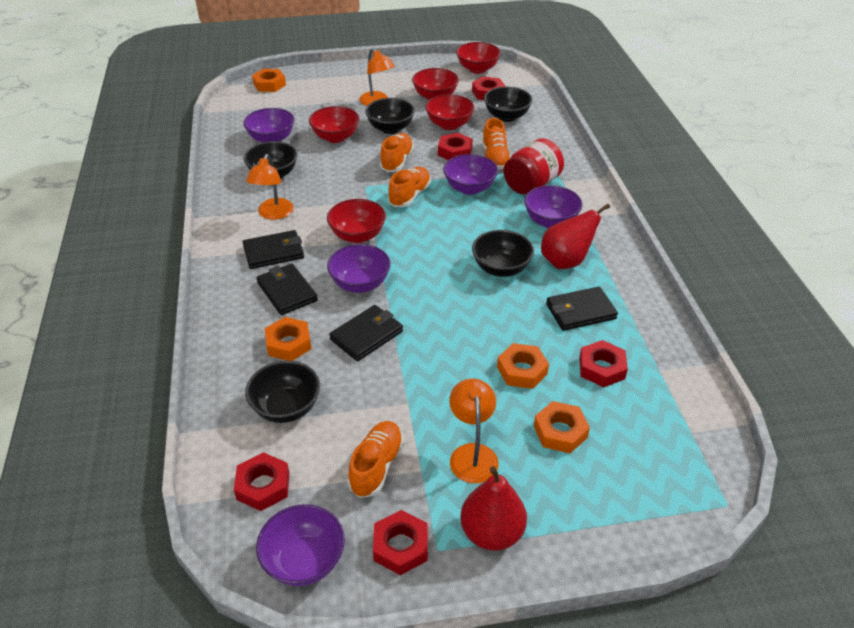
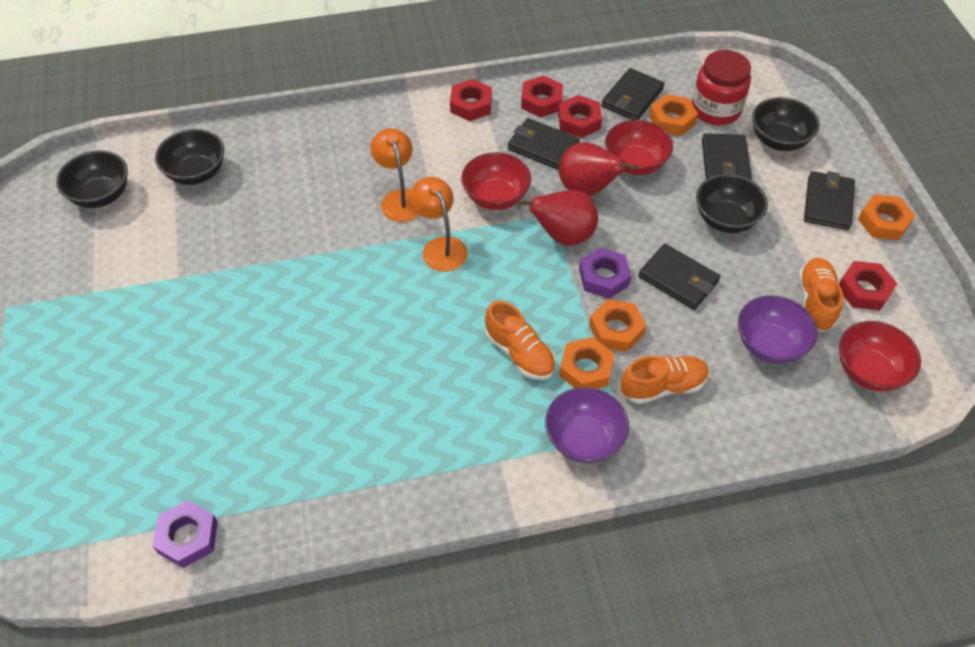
black bowl: [243,141,298,179] [245,361,320,423] [365,98,415,134] [472,230,534,277] [484,87,533,122] = 5 -> [56,151,128,208] [155,129,224,185] [696,174,768,233] [752,97,820,151] = 4
black wallet: [243,230,304,269] [256,263,318,315] [329,305,403,361] [546,287,618,331] = 4 -> [508,118,580,170] [601,68,664,120] [638,244,720,310] [702,133,752,180] [804,171,855,230] = 5
orange lamp: [246,154,294,220] [359,48,395,106] [450,378,498,483] = 3 -> [370,128,420,222] [410,177,468,272] = 2
orange shoe: [348,421,404,498] [380,133,414,172] [388,167,431,207] [482,118,511,170] = 4 -> [485,301,556,380] [620,356,709,404] [799,258,843,332] = 3
purple bowl: [243,108,294,142] [256,504,345,586] [327,244,391,293] [443,154,498,195] [524,185,583,228] = 5 -> [545,387,629,463] [738,295,818,364] = 2
purple nut: none = 0 -> [152,500,218,568] [579,247,631,299] = 2
red bowl: [309,106,359,143] [327,199,386,243] [412,68,459,100] [425,94,475,130] [456,42,501,74] = 5 -> [461,152,531,210] [605,120,673,175] [839,321,921,391] = 3
red nut: [234,452,289,511] [373,510,428,575] [438,133,473,160] [472,76,506,100] [579,340,628,387] = 5 -> [450,79,492,121] [521,75,563,118] [558,95,602,138] [839,261,897,310] = 4

